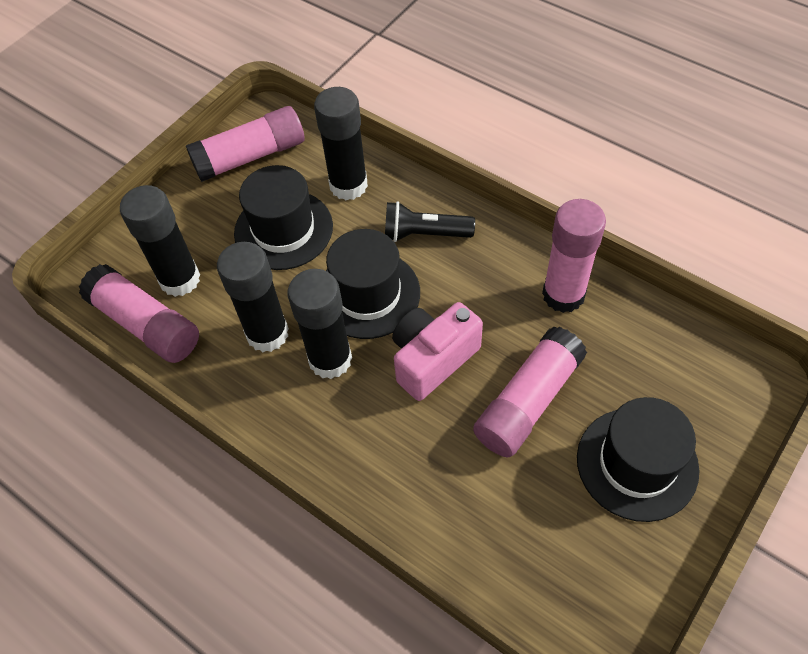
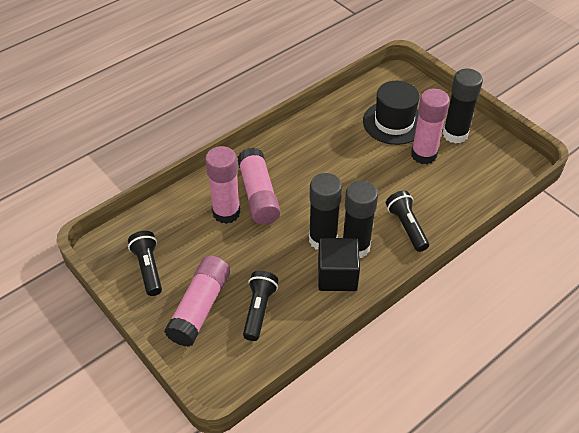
black cube: none = 0 -> [318,238,360,291] = 1
black flashlight: [385,201,475,242] = 1 -> [128,231,162,296] [243,271,278,341] [386,191,429,252] = 3
black glue stick: [120,185,200,297] [217,242,289,352] [288,269,352,379] [314,87,368,200] = 4 -> [309,173,342,250] [343,181,378,258] [442,69,483,144] = 3
black hat: [234,165,333,270] [326,229,420,339] [577,397,699,522] = 3 -> [363,81,420,145] = 1
pink camera: [392,302,483,401] = 1 -> none = 0

